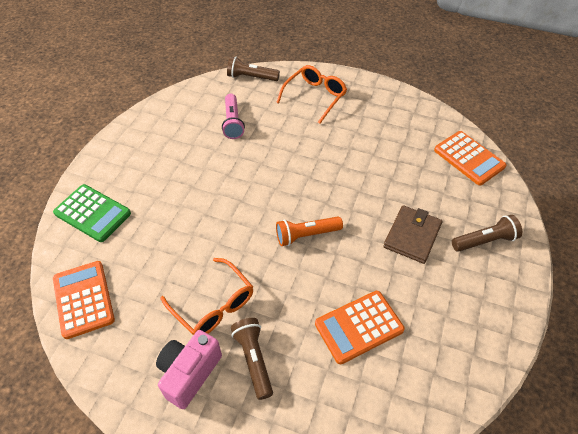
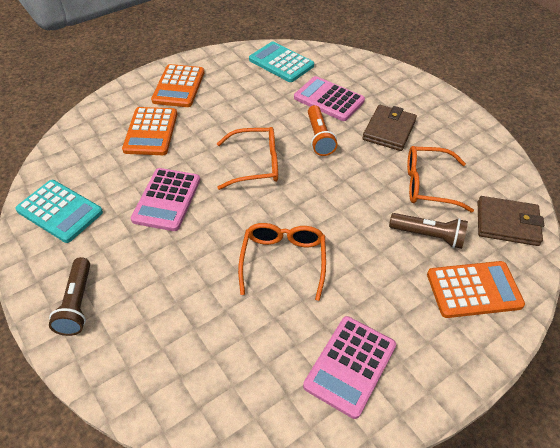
brown flashlight: [227,57,280,81] [231,318,273,400] [452,215,522,252] = 3 -> [49,257,90,336] [389,213,468,249] = 2
brown wallet: [383,205,442,264] = 1 -> [362,105,417,151] [478,196,544,246] = 2
green calculator: [53,184,131,242] = 1 -> none = 0
orange glasses: [161,258,253,335] [276,65,347,124] = 2 -> [217,127,278,190] [238,223,326,301] [407,146,474,213] = 3
pink calculator: none = 0 -> [131,168,200,231] [294,76,365,121] [303,316,396,419] = 3
pink camera: [156,330,222,409] = 1 -> none = 0
pink flashlight: [222,94,245,139] = 1 -> none = 0
turquoise calculator: none = 0 -> [15,180,103,243] [249,42,314,82] = 2

